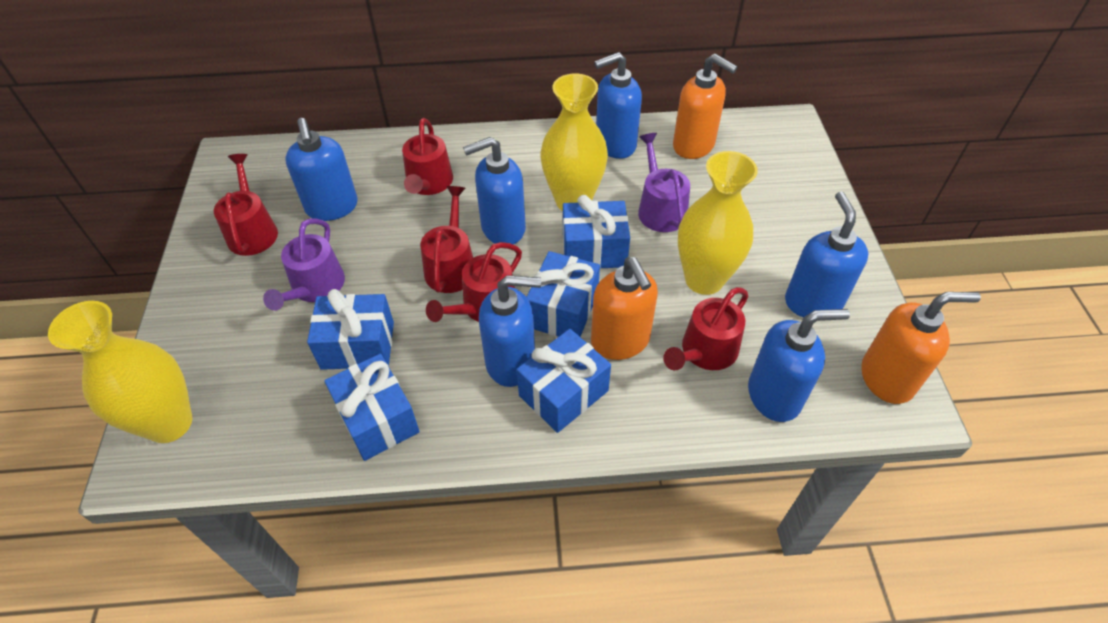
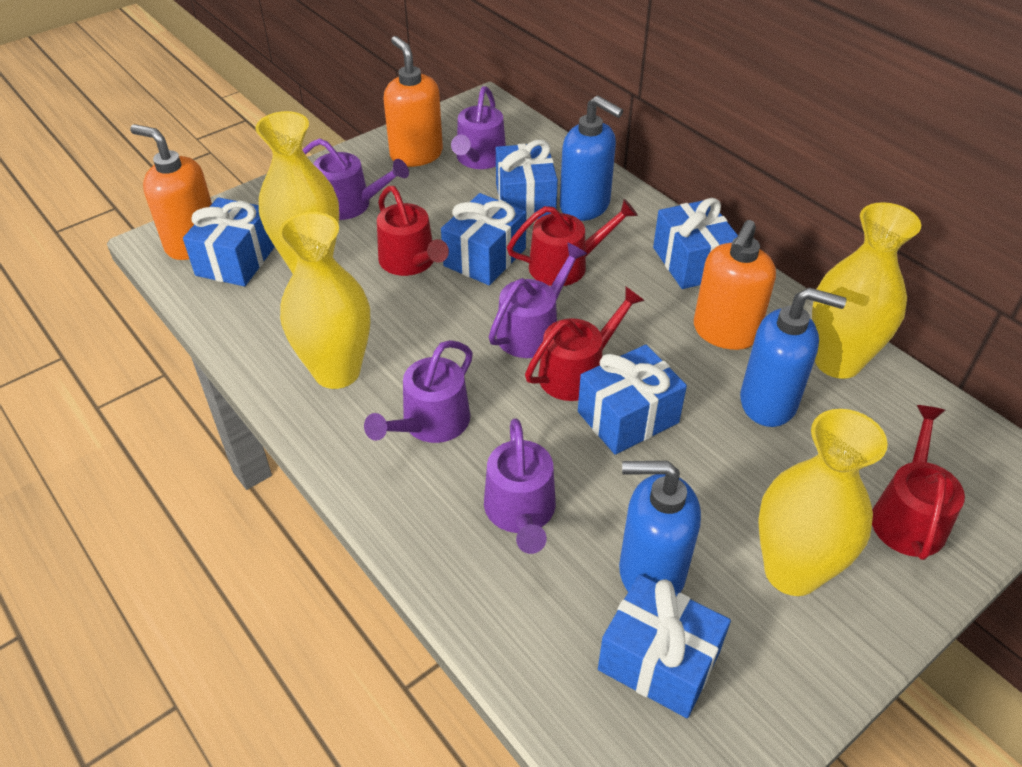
blue gift: [307,289,394,370] [324,354,420,461] [516,329,611,433] [527,251,600,337] [563,195,630,268] = 5 -> [183,197,275,286] [441,193,526,285] [496,140,558,220] [578,345,687,455] [598,574,731,718] [653,198,738,289] = 6
blue soap dispenser: [285,118,358,221] [463,137,526,244] [479,275,541,387] [594,52,642,159] [748,309,850,422] [785,192,869,317] = 6 -> [560,96,623,221] [619,461,701,593] [740,288,847,427] = 3
purple watering can: [263,218,345,311] [638,133,690,232] = 2 -> [303,138,409,220] [364,340,473,443] [451,86,506,169] [484,418,556,554] [489,242,587,358] = 5
red watering can: [214,154,278,256] [402,118,453,195] [420,186,473,293] [426,242,522,322] [663,287,748,370] = 5 -> [377,186,449,276] [507,199,638,286] [525,286,645,401] [872,405,965,560] = 4
yellow vase: [48,301,192,443] [541,74,608,211] [678,151,758,295] = 3 -> [255,111,339,273] [278,212,370,389] [758,409,888,596] [812,202,921,379] = 4

